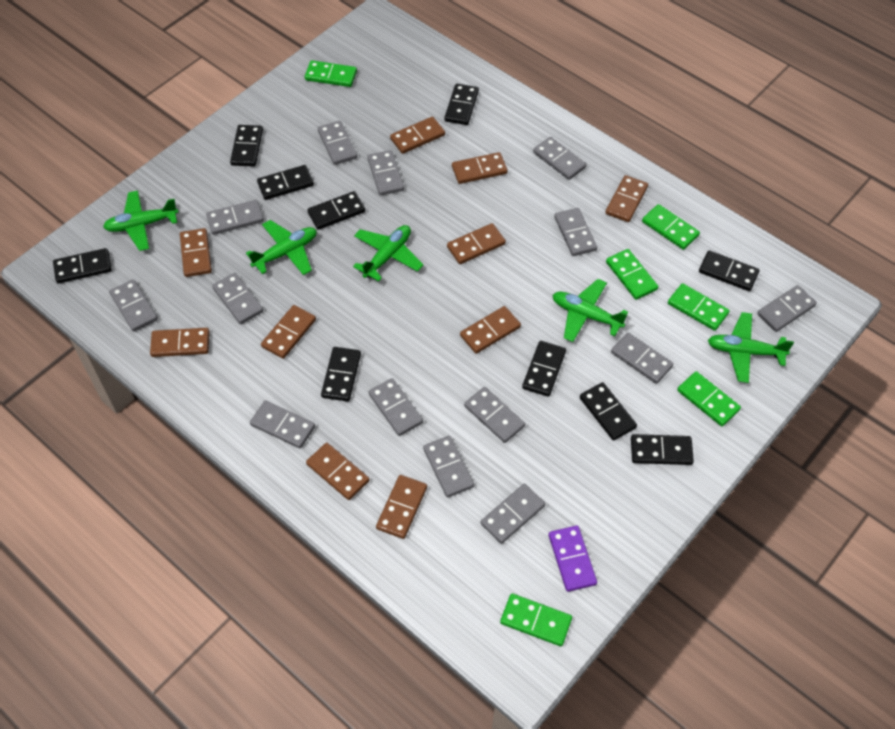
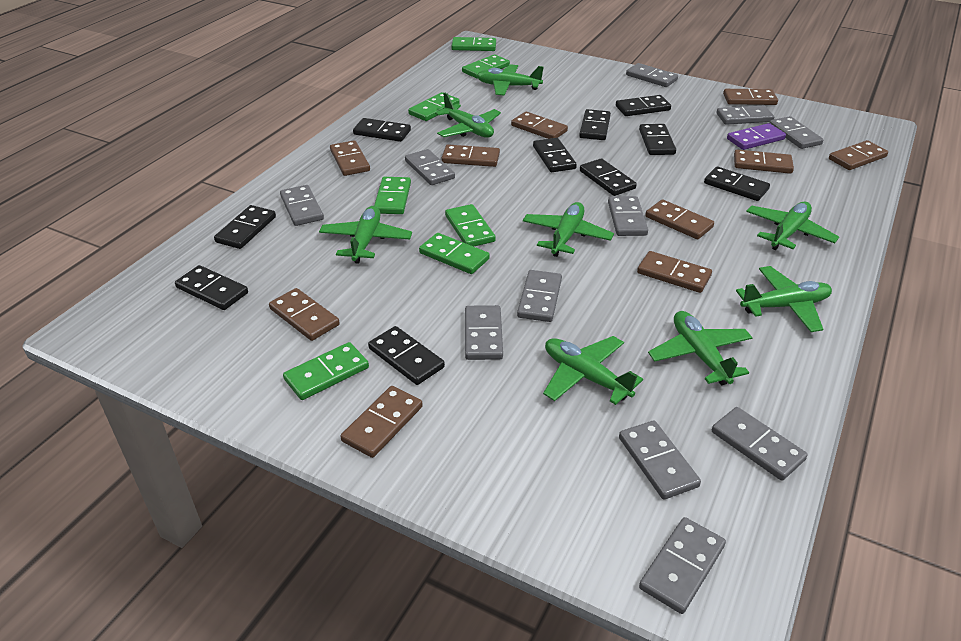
green domino: [305,61,357,87] [500,593,572,646] [606,249,658,300] [642,204,700,250] [668,283,730,331] [677,371,741,426] = 6 -> [283,342,369,400] [374,177,411,214] [408,92,459,121] [419,233,490,274] [445,204,496,247] [451,37,496,51] [462,54,510,79] = 7
green plane: [103,190,179,251] [246,220,316,275] [353,225,423,281] [553,279,628,342] [708,312,794,383] = 5 -> [319,206,412,264] [435,93,501,138] [477,64,544,95] [523,202,614,257] [543,336,643,405] [648,311,753,385] [736,266,832,332] [746,202,839,250] = 8
grey domino: [109,279,158,332] [206,200,264,235] [212,273,263,324] [250,400,315,448] [318,121,357,165] [368,150,404,195] [369,378,423,436] [423,436,474,498] [464,387,525,443] [481,484,545,544] [533,137,586,180] [554,208,597,256] [611,333,673,384] [757,285,817,332] = 14 -> [280,185,324,226] [405,149,455,185] [465,305,503,360] [517,270,562,322] [608,196,648,236] [619,420,701,499] [626,63,678,87] [639,517,726,614] [712,407,808,481] [716,105,774,125] [769,116,823,149] = 11

